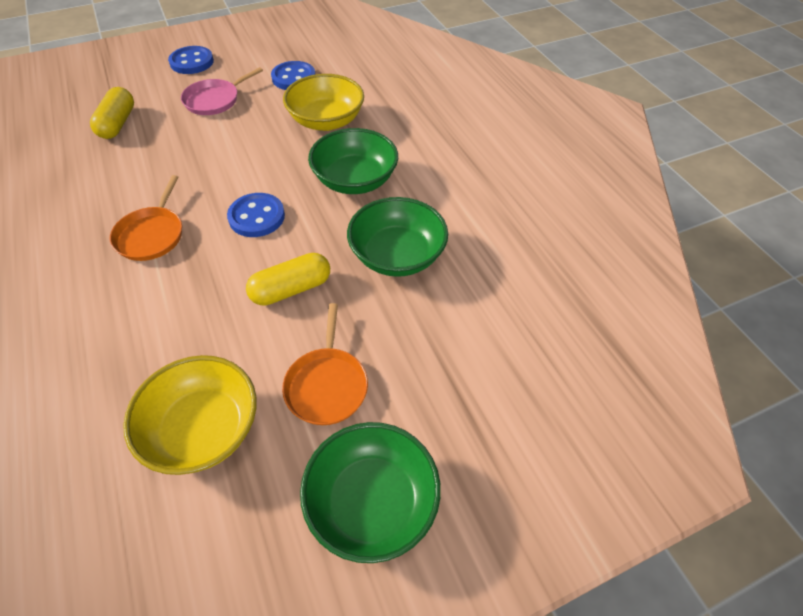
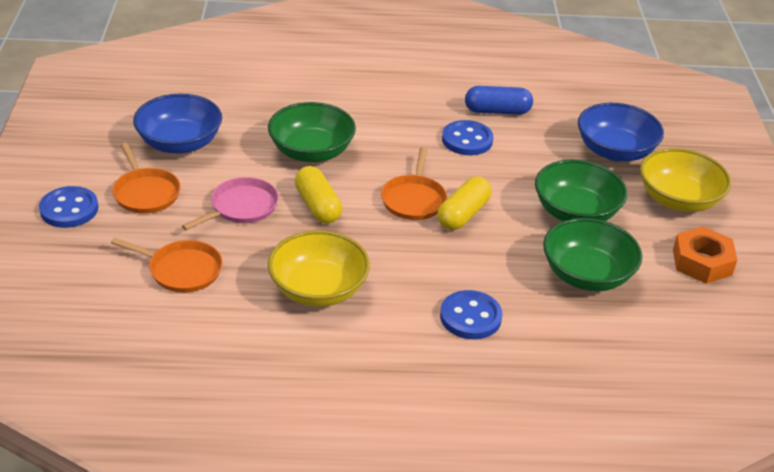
blue bowl: none = 0 -> [133,94,222,154] [578,103,664,161] = 2
blue capsule: none = 0 -> [465,86,533,115] = 1
orange nut: none = 0 -> [673,226,737,284] = 1
orange pan: [110,175,182,261] [282,303,368,425] = 2 -> [111,238,223,293] [112,143,181,214] [381,147,447,220] = 3

